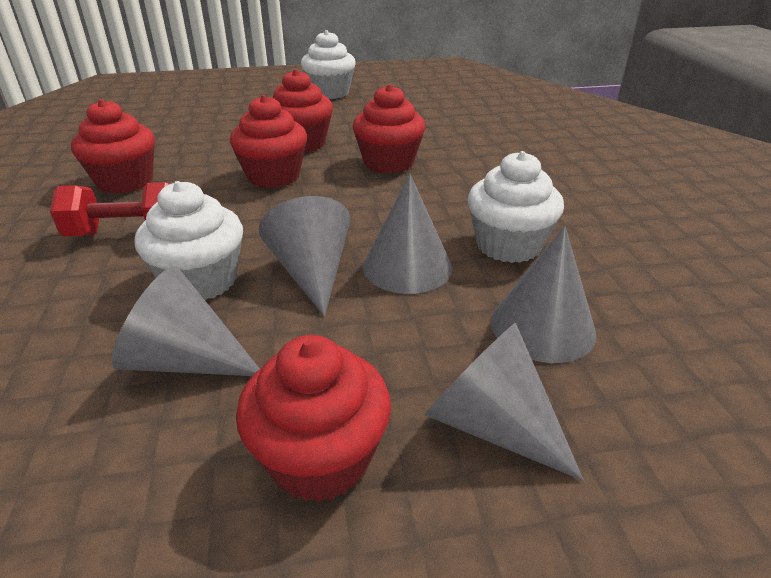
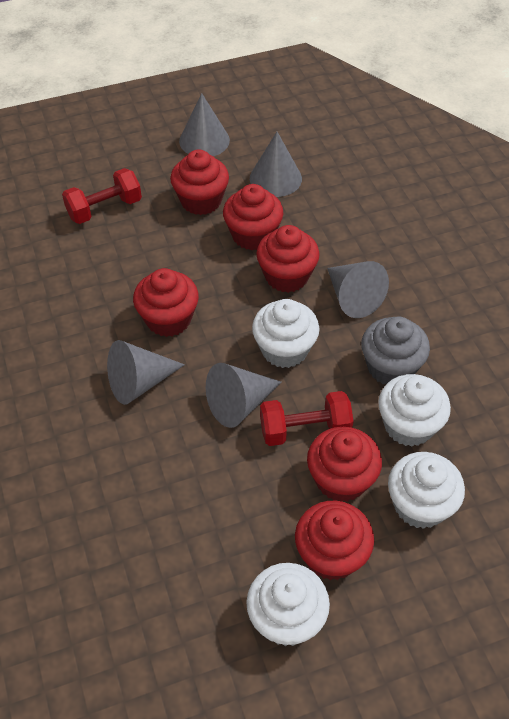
grey cupcake: none = 0 -> [361,316,430,384] = 1
red cupcake: [71,99,155,194] [230,95,307,188] [236,335,391,502] [272,69,333,153] [353,84,426,174] = 5 -> [133,268,199,337] [170,149,229,215] [223,184,283,250] [256,225,320,293] [295,501,374,580] [307,427,382,502] = 6
red dumbbell: [50,182,171,237] = 1 -> [62,168,142,224] [260,391,354,446] = 2
white cupcake: [135,181,243,300] [301,30,356,99] [468,151,564,263] = 3 -> [246,563,330,646] [252,299,320,368] [378,374,451,446] [388,452,465,529] = 4

